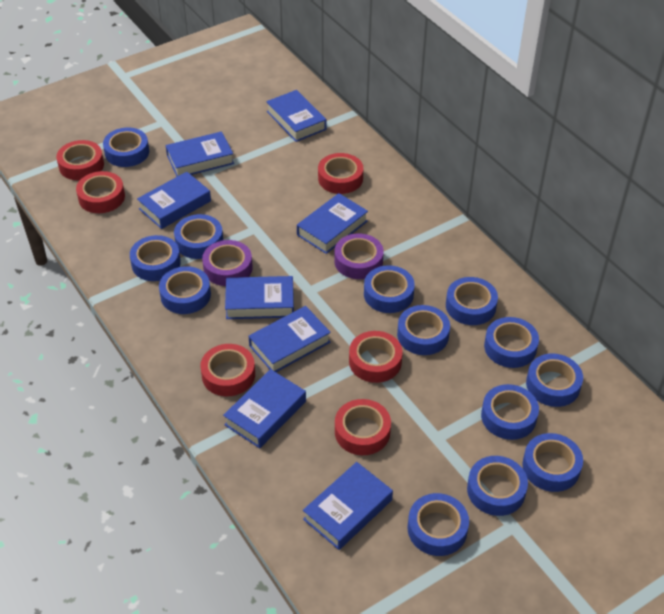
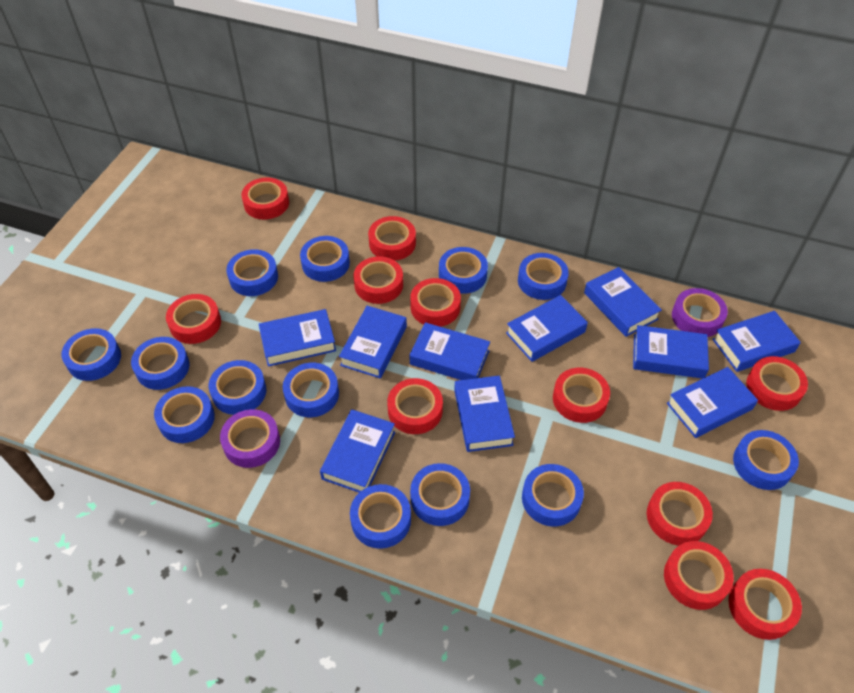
blue book: [137,172,211,229] [166,131,234,176] [223,369,306,448] [225,276,294,319] [249,306,331,372] [266,90,327,142] [297,193,368,254] [303,462,393,550] = 8 -> [259,309,336,367] [320,409,395,492] [339,306,407,378] [410,322,490,380] [454,376,515,452] [506,295,588,362] [584,267,662,337] [633,325,709,379] [667,367,758,438] [712,311,801,372] = 10
red tape: [56,140,104,180] [76,171,125,213] [200,344,255,396] [318,153,363,194] [335,399,391,455] [349,331,403,383] = 6 -> [166,294,221,344] [241,177,289,220] [354,256,403,304] [368,216,416,261] [387,378,443,434] [410,278,461,327] [553,368,610,423] [647,482,713,546] [664,541,734,610] [728,569,802,640] [746,356,808,411] = 11

